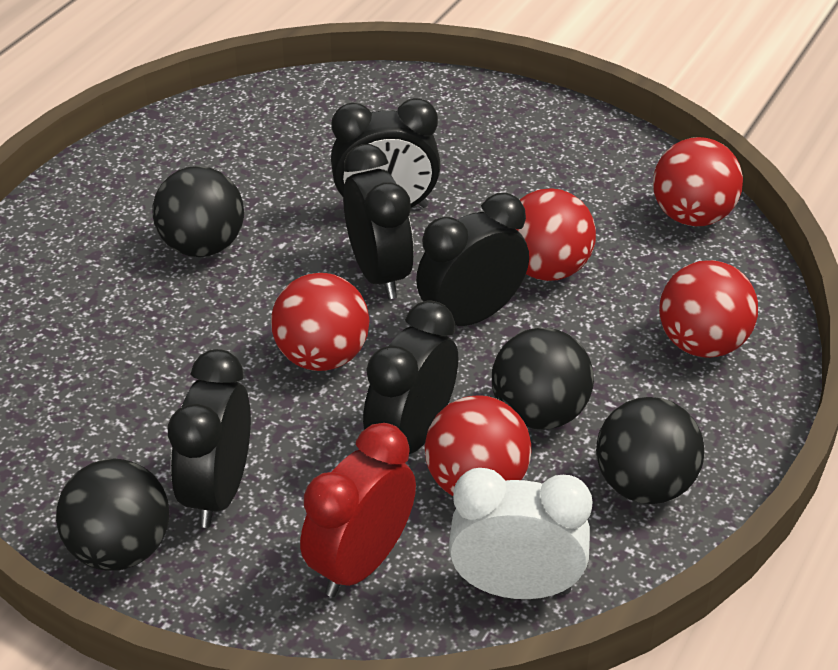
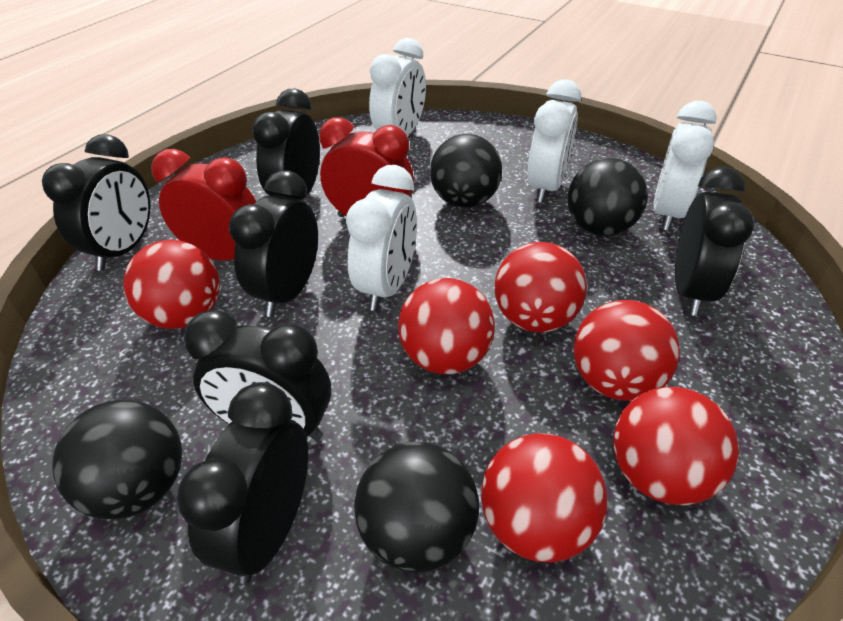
black clock: [168,349,251,528] [331,98,441,208] [343,144,414,299] [363,300,459,454] [416,193,529,326] = 5 -> [42,134,150,271] [177,382,308,584] [184,310,331,441] [229,170,318,317] [252,89,320,200] [675,166,754,316] = 6
red ball: [271,273,370,371] [425,395,531,496] [516,188,596,281] [653,137,743,226] [659,260,758,358] = 5 -> [123,240,220,329] [398,278,495,374] [481,433,607,563] [495,242,587,333] [574,300,680,401] [613,387,739,505] = 6
red clock: [300,423,416,597] = 1 -> [151,149,256,261] [319,117,414,217] = 2
white clock: [449,468,593,599] = 1 -> [346,165,417,311] [369,38,426,136] [528,79,581,203] [653,101,717,231] = 4

